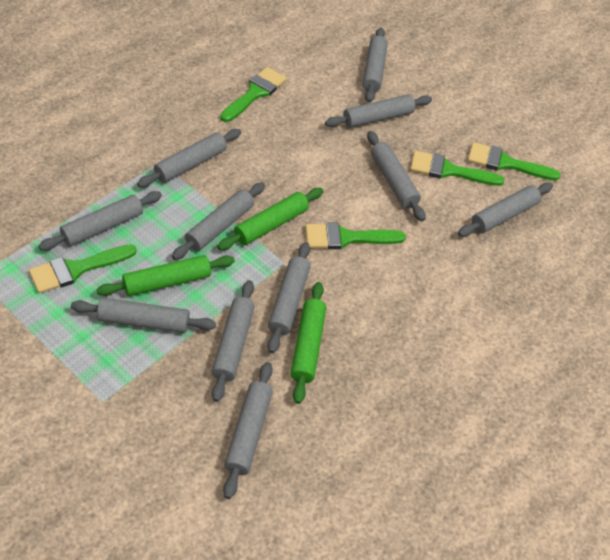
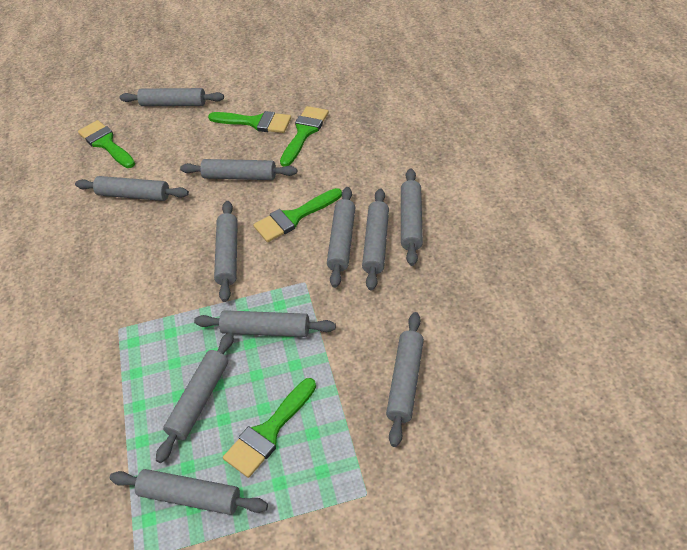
green rolling pin: [97,255,235,296] [217,188,323,250] [291,282,326,404] = 3 -> none = 0

